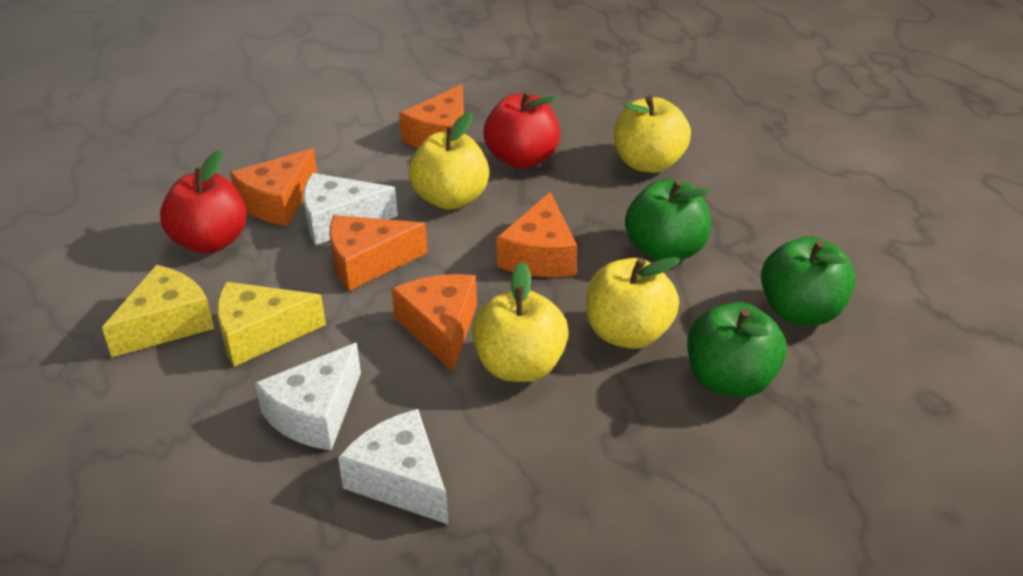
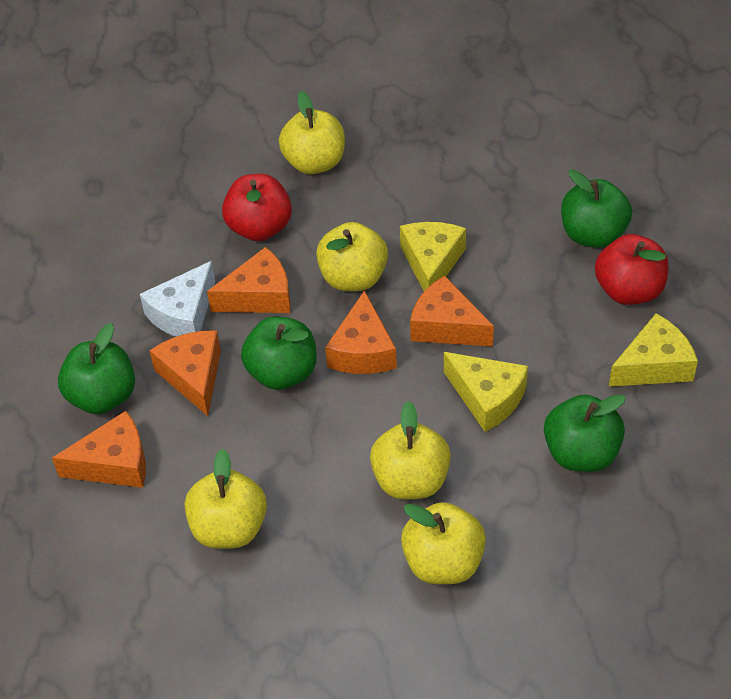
green apple: [625,179,711,261] [687,302,787,398] [761,236,855,326] = 3 -> [58,323,135,414] [241,317,317,390] [544,394,626,472] [561,170,632,248] = 4
white cheese: [255,343,361,451] [303,173,398,245] [338,409,449,525] = 3 -> [140,261,215,337] = 1
yellow apple: [409,112,489,210] [472,262,569,382] [586,257,680,349] [614,95,691,173] = 4 -> [185,449,267,549] [279,91,345,174] [316,222,388,291] [370,401,451,499] [401,502,486,584] = 5
yellow cheese: [102,265,214,358] [217,282,326,367] = 2 -> [400,222,466,291] [444,352,528,432] [609,313,698,387] = 3

